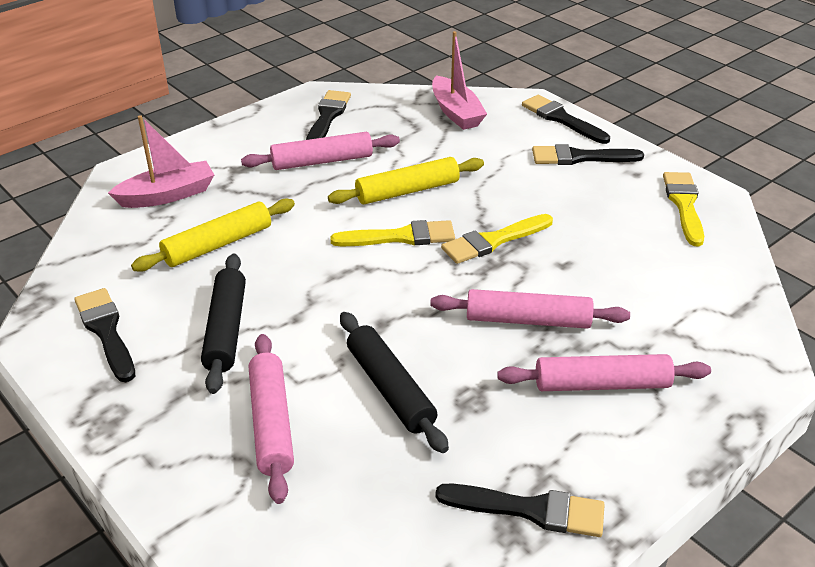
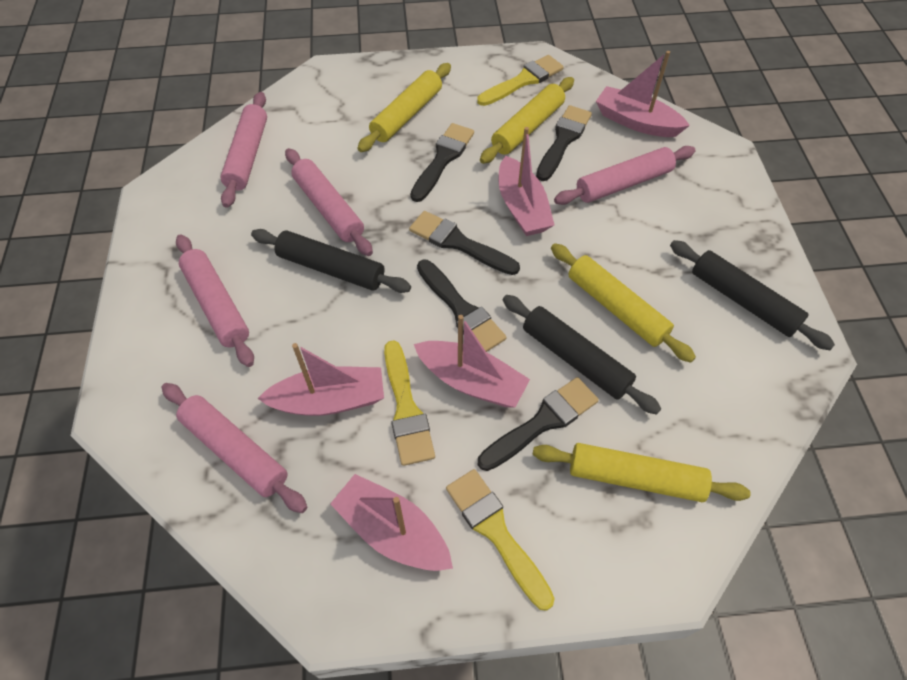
black rolling pin: [201,254,246,394] [340,312,449,453] = 2 -> [251,229,411,293] [503,295,661,415] [670,240,835,350] = 3
pink boat: [108,115,214,208] [432,31,487,130] = 2 -> [257,343,384,416] [330,474,453,571] [414,315,530,407] [498,127,554,236] [596,51,690,137] = 5
pink rolling pin: [241,132,400,170] [249,334,294,504] [430,289,630,329] [497,354,711,391] = 4 -> [162,383,307,513] [176,234,254,367] [220,92,267,208] [285,148,373,256] [554,146,695,205] = 5
yellow rolling pin: [131,198,295,272] [328,157,484,204] = 2 -> [357,63,451,152] [480,77,574,164] [532,443,751,502] [551,243,696,363] = 4

